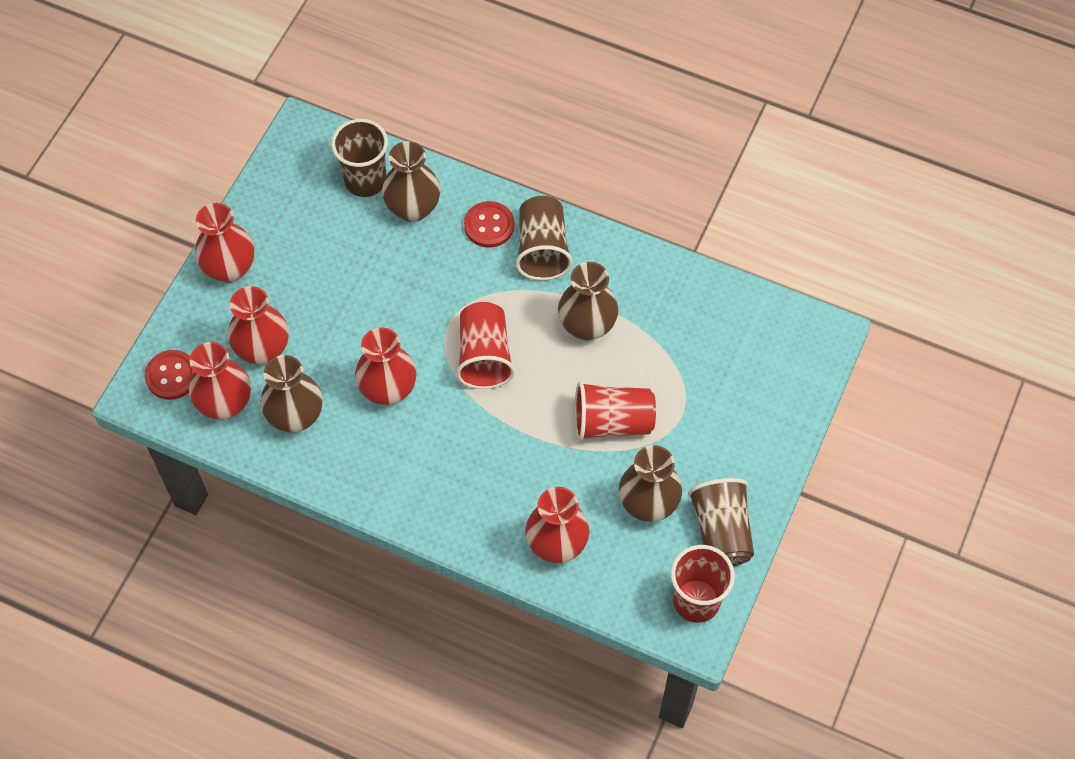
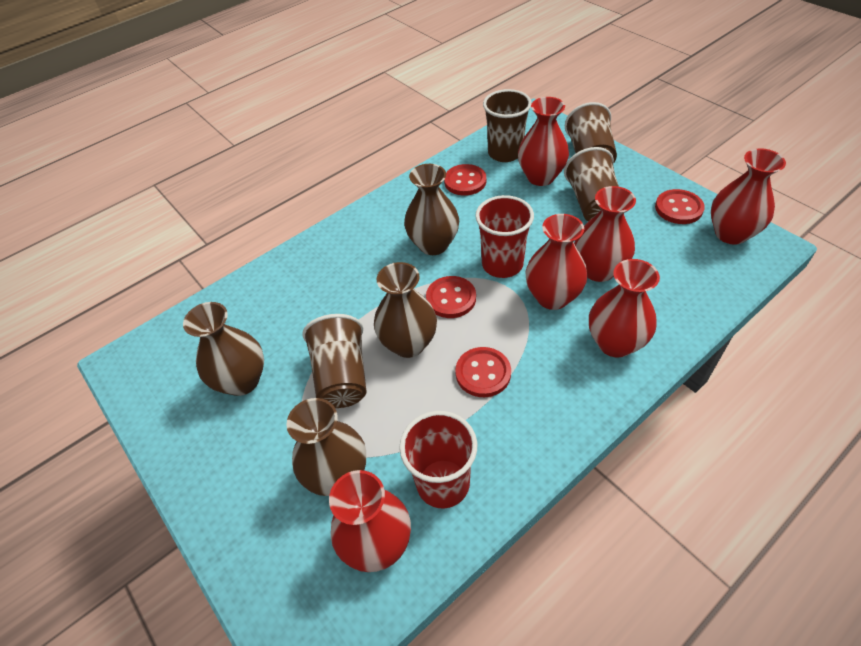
brown cup: [331,119,388,197] [516,196,573,280] [688,478,754,566] = 3 -> [303,314,367,408] [483,89,532,162] [564,147,619,222] [565,102,617,164] = 4
red button: [145,350,194,400] [464,201,515,248] = 2 -> [426,276,476,318] [444,164,486,196] [455,347,511,397] [655,189,705,224] = 4
red cup: [456,302,515,389] [575,382,656,441] [671,545,735,623] = 3 -> [399,411,477,508] [475,195,534,278] = 2
red vase: [189,342,251,420] [195,203,254,283] [228,286,289,365] [355,327,416,405] [525,487,589,563] = 5 -> [329,470,411,572] [518,97,569,186] [526,214,587,310] [574,186,636,282] [589,259,660,358] [711,148,786,245] = 6

